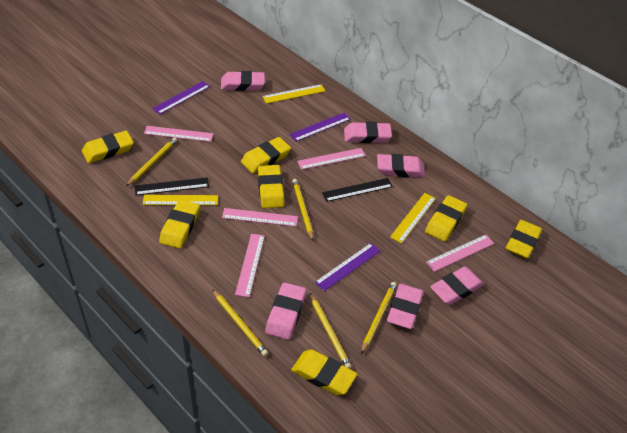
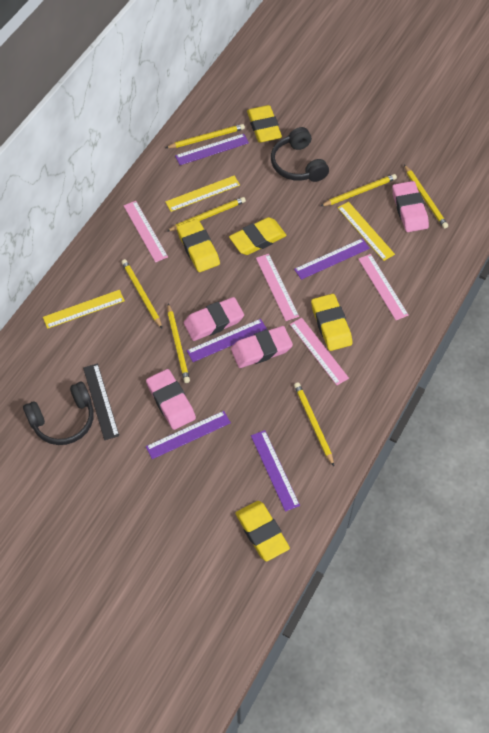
black headphones: none = 0 -> [23,382,94,445] [271,127,329,182] = 2
black ruler: [135,177,209,195] [322,178,393,202] = 2 -> [83,363,119,440] = 1
pink eraser: [221,71,265,91] [265,282,306,340] [344,122,392,143] [377,154,425,178] [387,284,424,329] [430,266,484,305] = 6 -> [146,369,196,430] [184,297,244,341] [231,326,293,368] [392,181,429,232] = 4
pink ruler: [144,126,213,142] [222,208,298,227] [235,234,265,297] [297,148,366,170] [426,235,494,272] = 5 -> [124,201,168,262] [256,254,299,321] [290,318,349,385] [358,254,409,320] = 4
purple ruler: [152,81,210,114] [289,113,351,142] [315,243,380,291] = 3 -> [146,411,231,459] [175,134,249,165] [187,319,267,362] [251,430,300,512] [294,238,370,280] = 5
yellow eraser: [82,131,134,163] [159,200,200,248] [241,137,291,173] [258,165,284,208] [291,349,357,395] [425,195,467,241] [506,220,542,259] = 7 -> [177,219,220,272] [229,217,286,255] [235,501,290,561] [247,105,282,143] [311,294,353,351] = 5
yellow pencil: [126,137,177,186] [212,289,268,356] [292,179,313,241] [310,293,352,369] [361,282,397,354] = 5 -> [121,259,162,328] [166,124,245,148] [166,197,246,232] [167,304,190,383] [294,383,334,466] [321,174,397,206] [404,165,448,229] = 7

